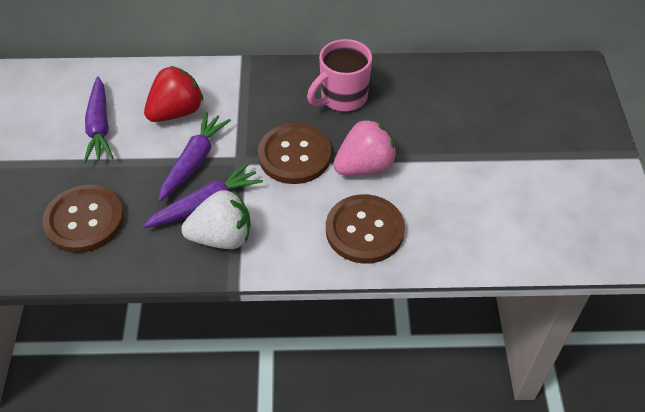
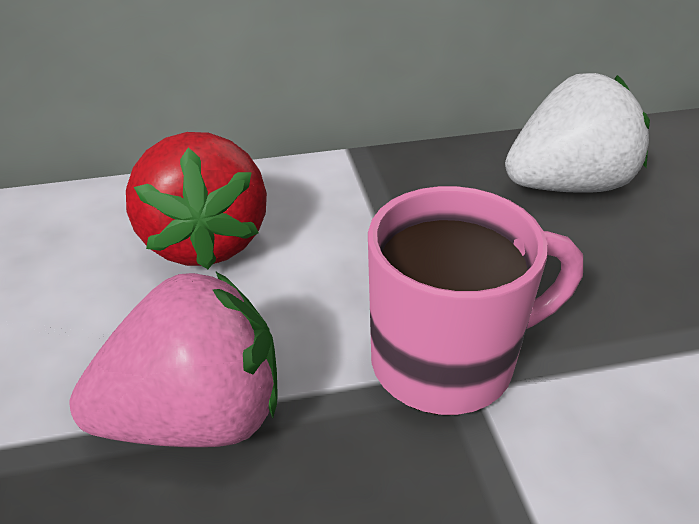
brown button: [42,185,124,253] [258,123,331,184] [326,194,405,264] = 3 -> none = 0
purple carrot: [84,77,114,163] [143,163,263,228] [159,112,231,202] = 3 -> none = 0

